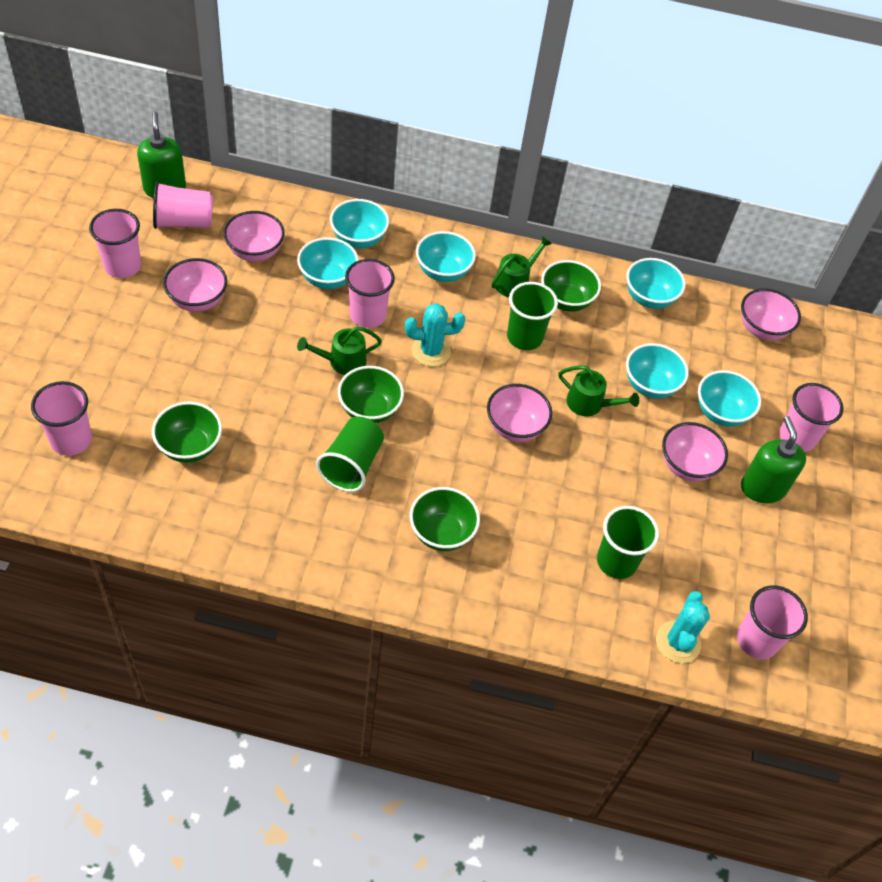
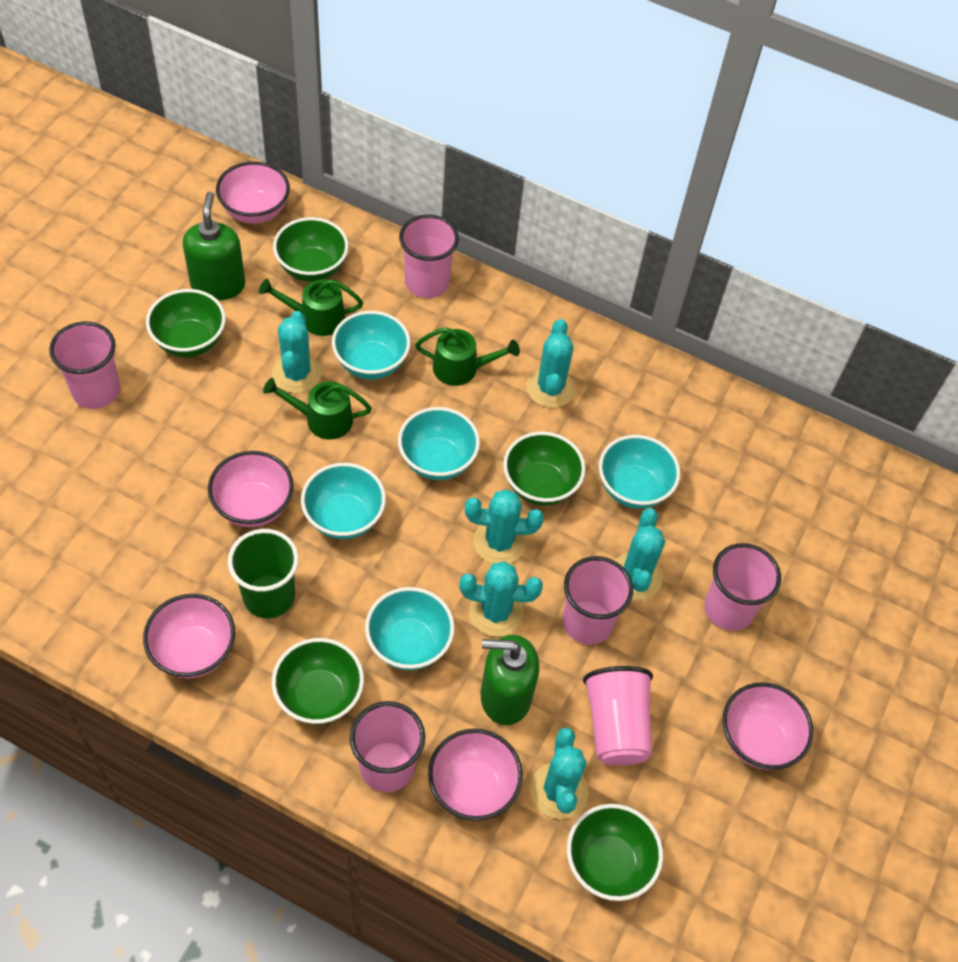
green bowl: [152,402,222,463] [338,366,404,423] [410,487,480,551] [541,260,601,311] = 4 -> [146,289,226,357] [272,638,364,725] [273,217,349,282] [503,432,586,506] [567,804,663,901] = 5
green cup: [316,417,384,492] [507,282,558,350] [597,506,659,579] = 3 -> [228,529,299,618] = 1
turquoise bowl: [297,237,359,289] [330,199,389,249] [416,231,476,282] [626,258,686,309] [626,343,689,399] [698,370,761,427] = 6 -> [301,463,386,539] [332,311,410,379] [365,587,455,670] [398,407,480,480] [599,435,680,509] = 5
turquoise cactus: [405,303,465,366] [656,591,710,663] = 2 -> [272,311,322,393] [459,561,543,637] [465,489,544,564] [527,319,575,408] [530,728,588,819] [615,508,665,600] = 6

